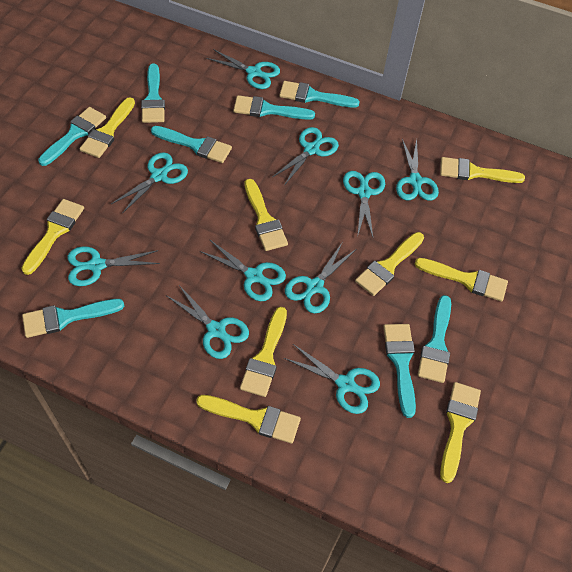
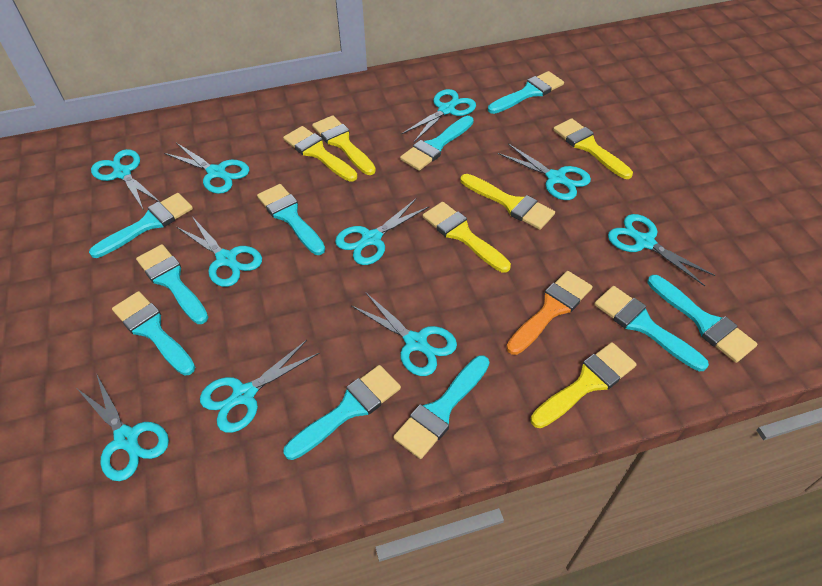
orange brush: none = 0 -> [506,271,592,355] = 1
turquoise brush: [22,299,124,338] [38,107,106,166] [141,64,165,123] [151,126,232,163] [233,95,315,120] [279,81,360,108] [383,324,416,418] [418,295,451,383] = 8 -> [89,193,193,258] [112,291,196,376] [136,244,209,324] [257,184,325,255] [283,365,401,460] [393,355,490,459] [400,116,474,171] [488,71,564,114] [594,286,709,371] [648,275,757,363] = 10
yellow brush: [21,199,84,275] [79,97,135,158] [196,395,301,444] [240,307,287,397] [245,179,288,251] [355,232,424,296] [415,258,508,302] [440,157,525,183] [440,382,481,483] = 9 -> [283,126,358,182] [312,115,376,175] [423,202,511,273] [461,174,555,230] [531,342,637,428] [553,118,633,179] = 6

